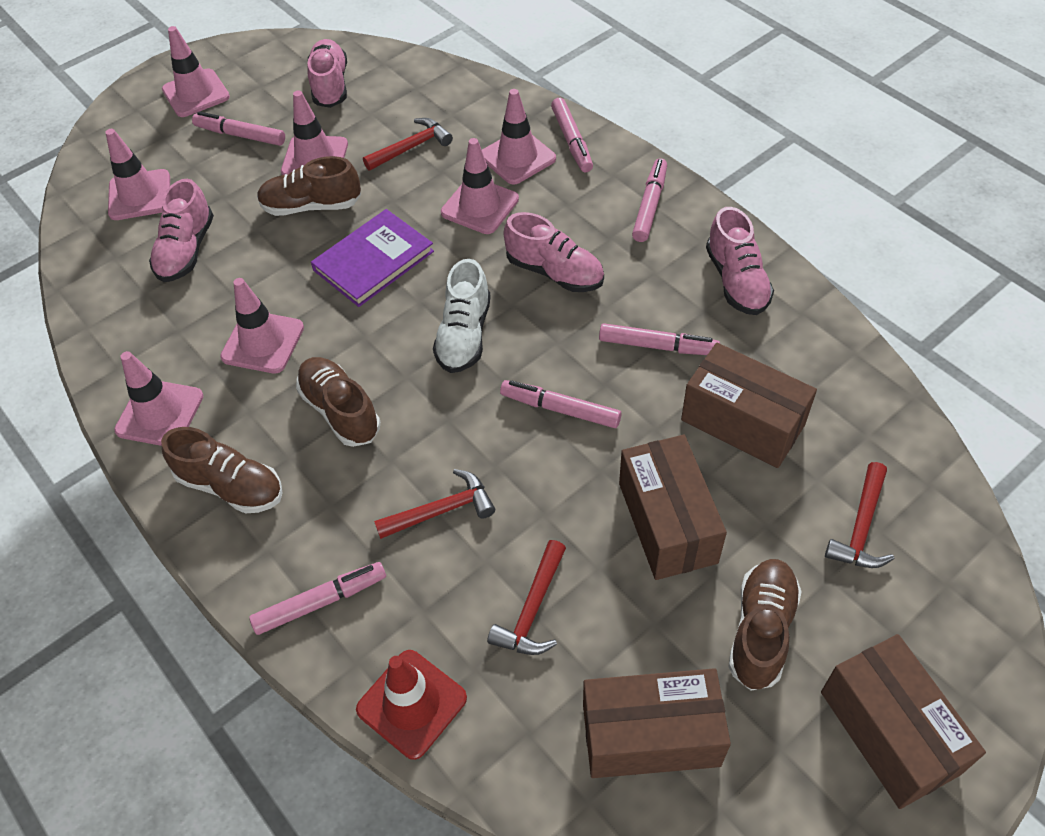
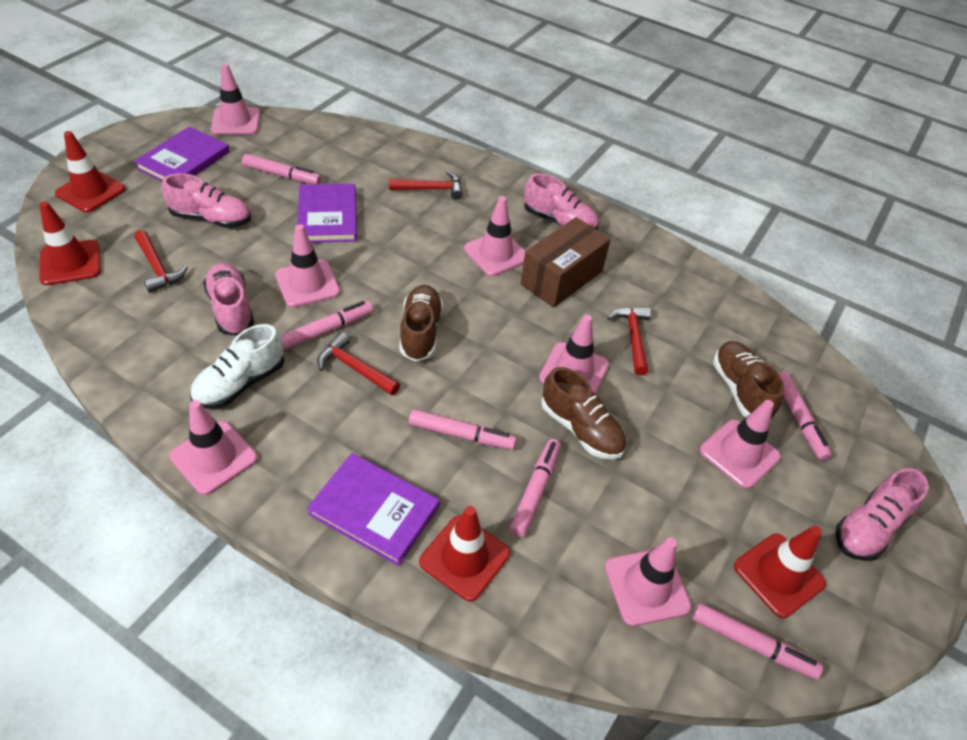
brown box: [583,668,731,778] [619,435,727,580] [681,343,817,468] [821,634,986,809] = 4 -> [521,217,611,308] = 1
brown shoe: [161,427,283,514] [257,156,361,216] [296,357,380,447] [728,559,802,690] = 4 -> [399,285,443,362] [541,367,626,460] [713,341,784,419] = 3
purple book: [311,209,434,307] = 1 -> [134,126,230,181] [298,184,357,243] [307,453,440,566] = 3
red traffic cone: [356,650,467,760] = 1 -> [39,202,101,285] [55,131,126,213] [419,506,510,602] [734,526,826,618] = 4

